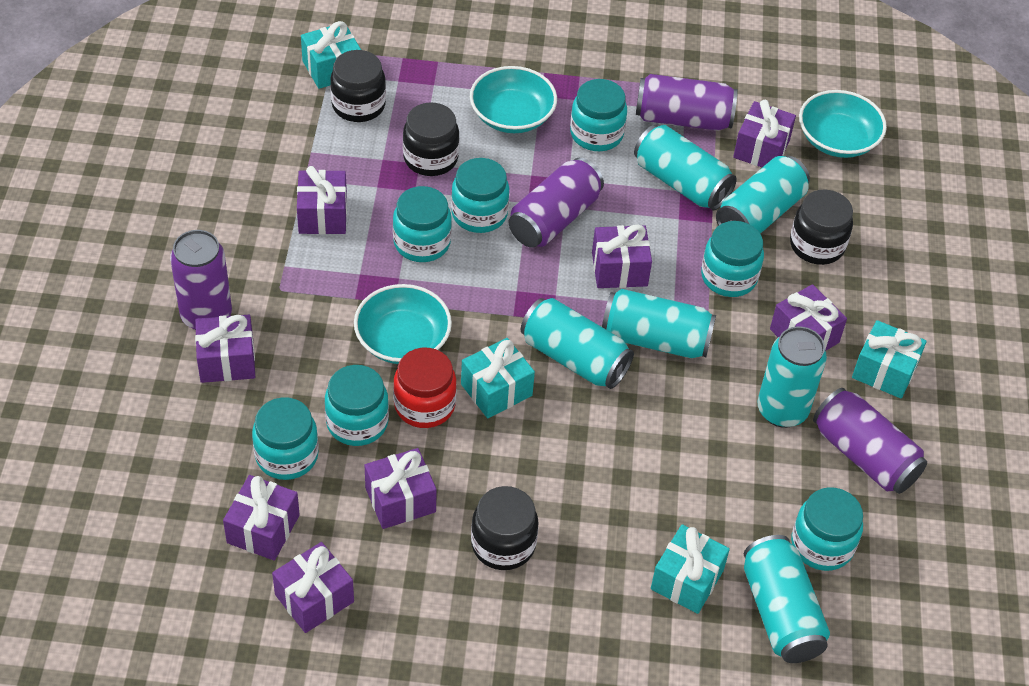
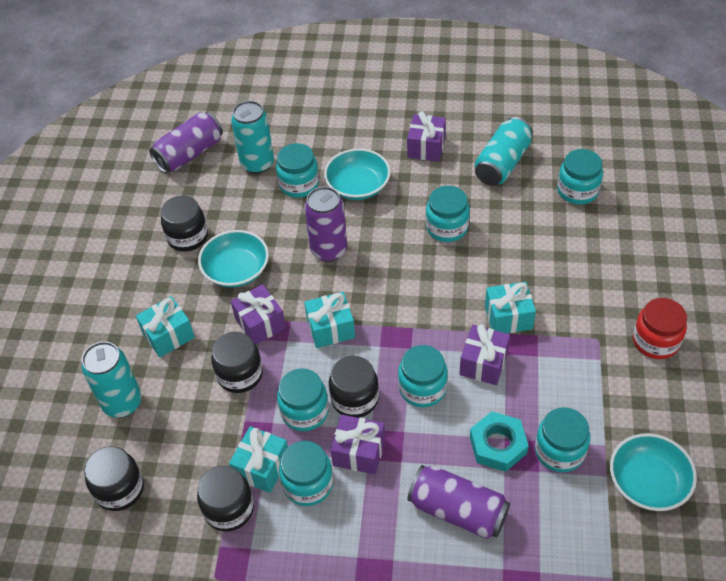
black jar: [330,50,386,122] [403,102,460,176] [471,486,538,570] [790,190,853,265] = 4 -> [84,446,144,511] [161,196,208,252] [197,466,254,531] [211,332,263,393] [329,356,379,418] = 5
purple can: [170,230,232,330] [509,157,604,248] [636,74,738,131] [813,388,927,494] = 4 -> [149,112,223,173] [304,187,347,262] [408,465,510,539] = 3
purple gift: [195,315,255,383] [223,475,300,561] [272,542,354,633] [297,166,347,234] [365,448,437,529] [592,224,652,288] [733,100,796,167] [770,284,847,351] = 8 -> [231,284,286,345] [331,415,385,475] [407,111,446,162] [459,324,510,385] = 4
turquoise can: [521,298,634,389] [602,289,716,358] [634,125,737,210] [716,156,810,234] [744,535,830,663] [757,326,827,428] = 6 -> [82,341,142,418] [231,101,274,174] [474,117,533,186] = 3
turquoise nut: none = 0 -> [470,411,529,472] = 1

